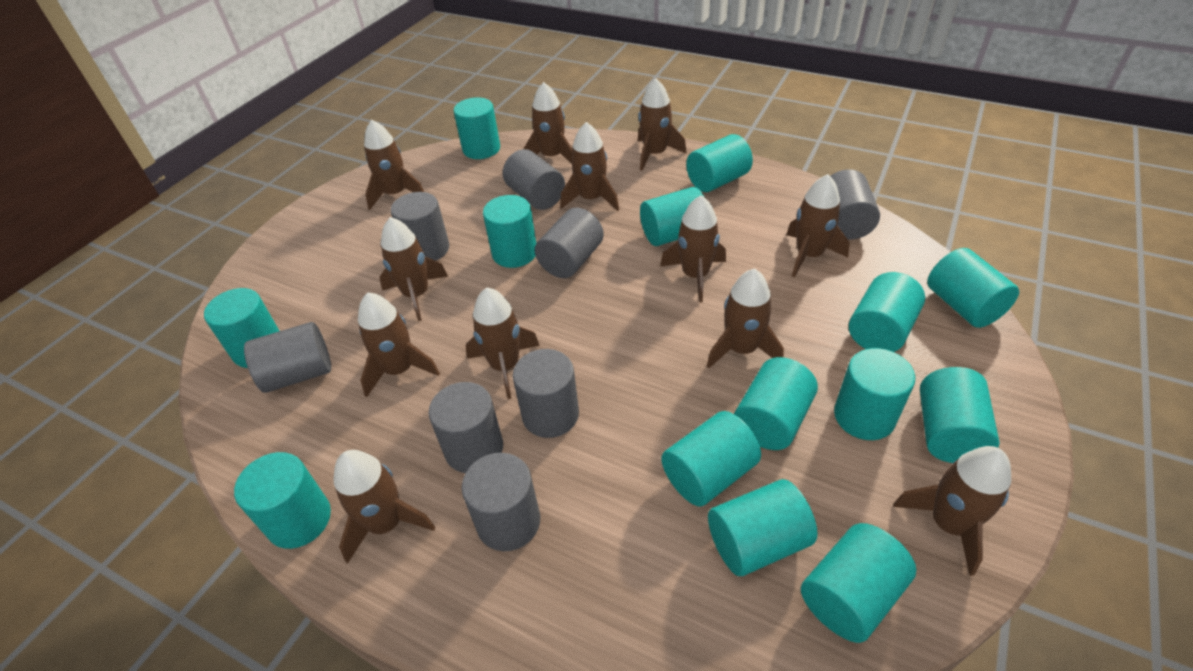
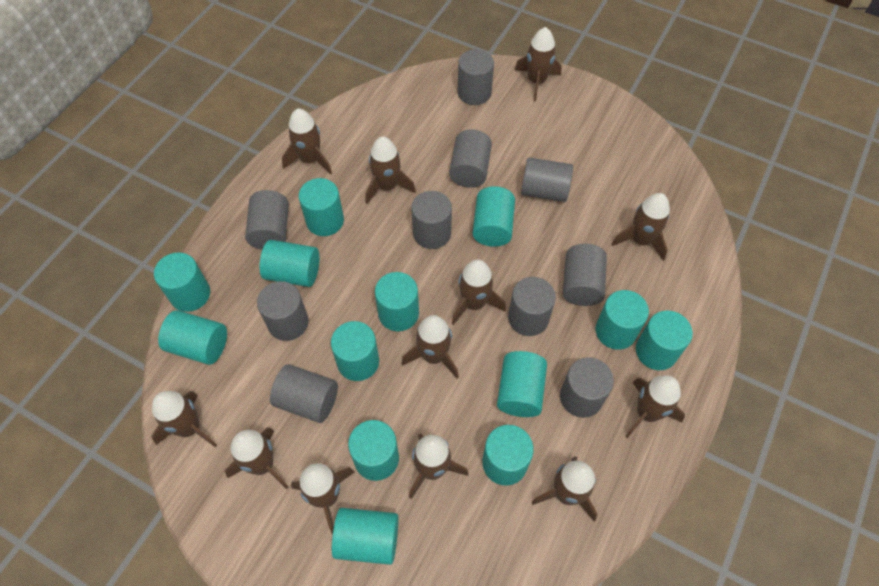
grey cylinder: [244,322,331,393] [391,192,449,261] [428,382,503,473] [462,453,540,551] [503,149,565,210] [513,349,579,438] [535,208,604,278] [830,169,880,240] = 8 -> [245,190,289,250] [257,281,309,341] [270,364,338,423] [411,191,452,249] [449,129,492,188] [457,49,494,105] [508,277,556,336] [521,157,573,202] [560,357,614,418] [563,244,607,306] = 10
turquoise cylinder: [204,288,279,368] [234,452,331,549] [453,97,500,159] [483,195,536,268] [640,187,705,246] [661,411,761,507] [686,134,753,192] [708,479,818,576] [734,357,818,450] [801,523,916,643] [834,348,915,440] [849,272,925,352] [920,367,1000,463] [927,248,1019,328] = 14 -> [154,252,210,312] [158,310,227,365] [259,240,320,287] [299,178,344,236] [331,321,379,381] [332,508,398,565] [348,420,399,481] [375,272,419,331] [473,186,515,247] [482,425,534,486] [497,351,547,417] [595,290,649,350] [636,311,693,370] = 13

